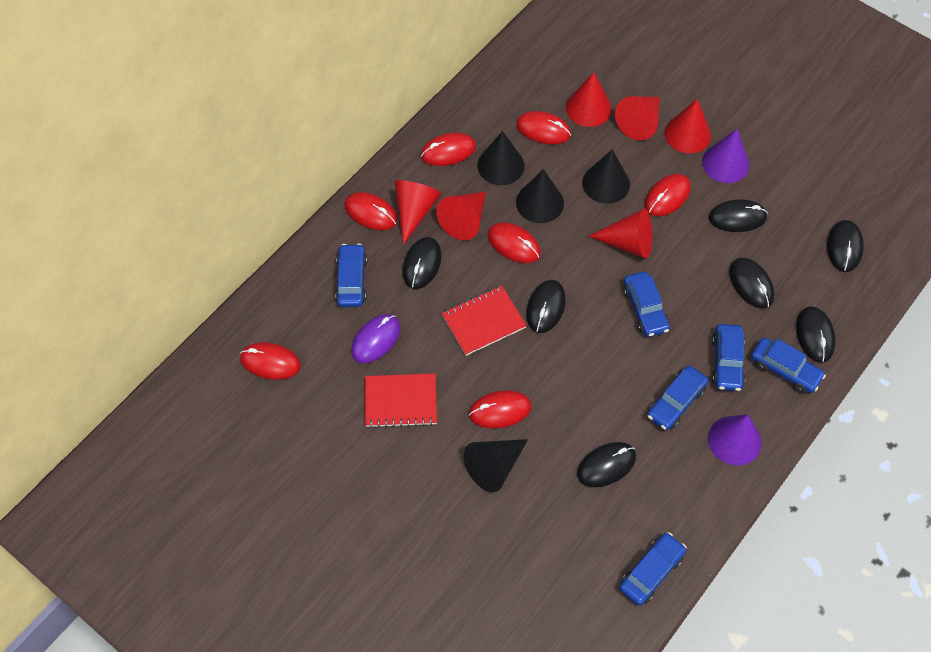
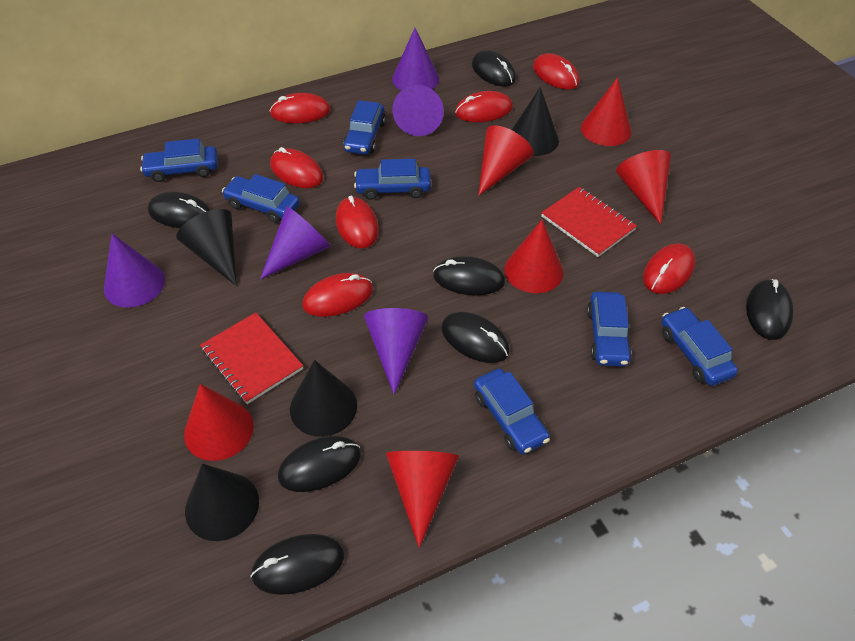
blue car: [335,244,367,307] [619,532,687,606] [623,271,670,337] [647,365,708,431] [712,324,745,391] [751,338,826,393] = 6 -> [140,138,218,182] [222,174,300,223] [343,100,386,155] [354,159,431,200] [474,369,550,454] [587,292,632,367] [661,307,738,386] = 7
purple cone: [702,129,750,183] [708,414,762,465] = 2 -> [104,234,165,308] [260,206,331,280] [364,308,428,394] [392,28,439,91] [393,85,444,136] = 5
purple mouse: [351,314,400,363] = 1 -> none = 0

